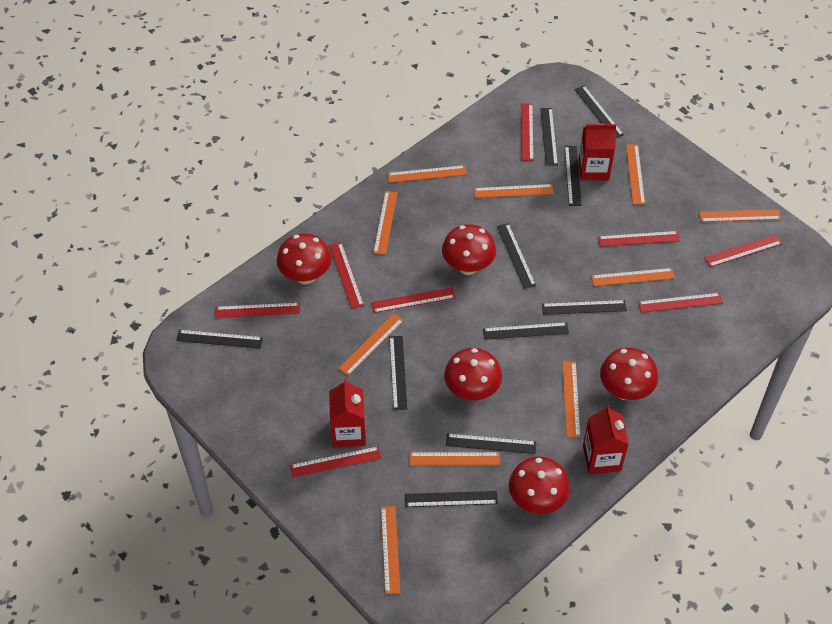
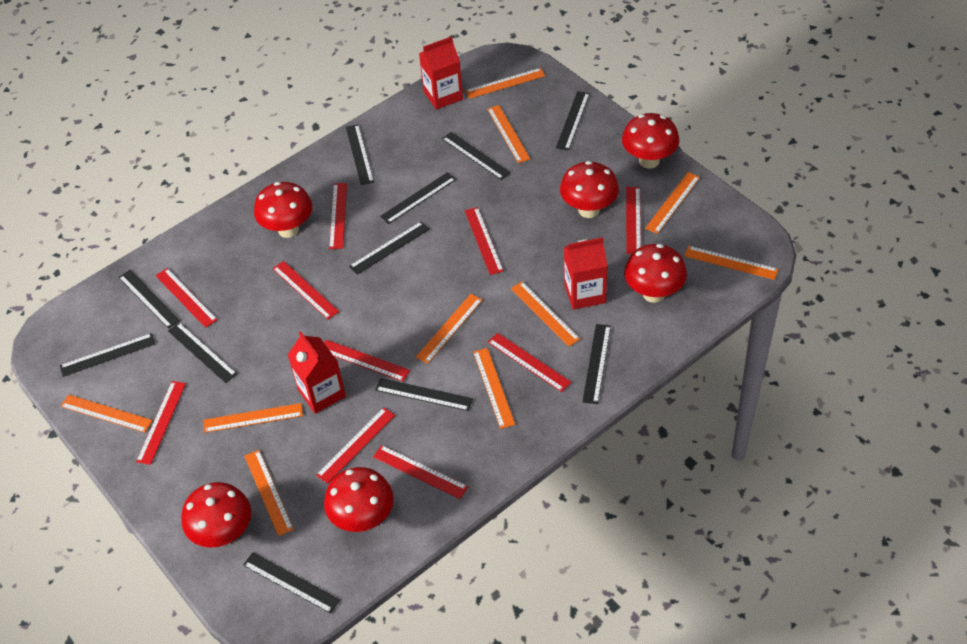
black ruler: [176,330,263,349] [389,336,407,410] [405,491,498,507] [446,433,536,454] [483,322,569,340] [497,223,536,289] [540,108,558,166] [542,300,627,315] [565,146,582,206] [574,85,624,138] = 10 -> [60,333,155,377] [118,270,180,329] [168,322,237,383] [243,552,340,614] [346,124,374,185] [349,221,429,275] [375,378,473,411] [380,172,456,224] [442,132,511,180] [556,91,590,151] [582,324,611,404] = 11
red mushroom: [277,234,331,284] [442,224,496,275] [444,348,502,401] [509,456,570,514] [600,347,658,400] = 5 -> [181,482,251,547] [254,182,312,238] [324,467,394,532] [560,161,619,218] [622,113,680,169] [624,244,687,303] = 6
red ruler: [215,303,300,318] [290,446,382,477] [329,242,364,309] [371,287,456,313] [521,103,534,161] [598,231,680,247] [638,293,723,313] [704,234,782,267] = 8 -> [136,381,186,465] [155,268,218,328] [272,261,339,319] [316,407,395,484] [324,340,410,382] [329,183,347,249] [373,445,468,499] [465,207,504,275] [488,333,571,392] [626,187,641,254] = 10

